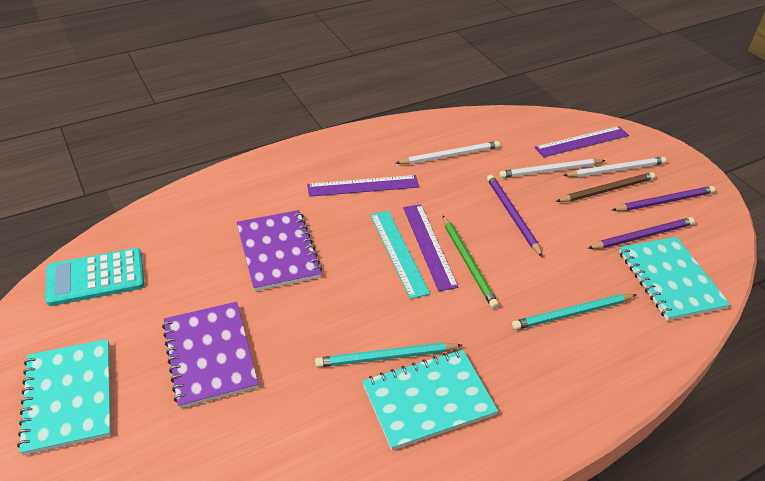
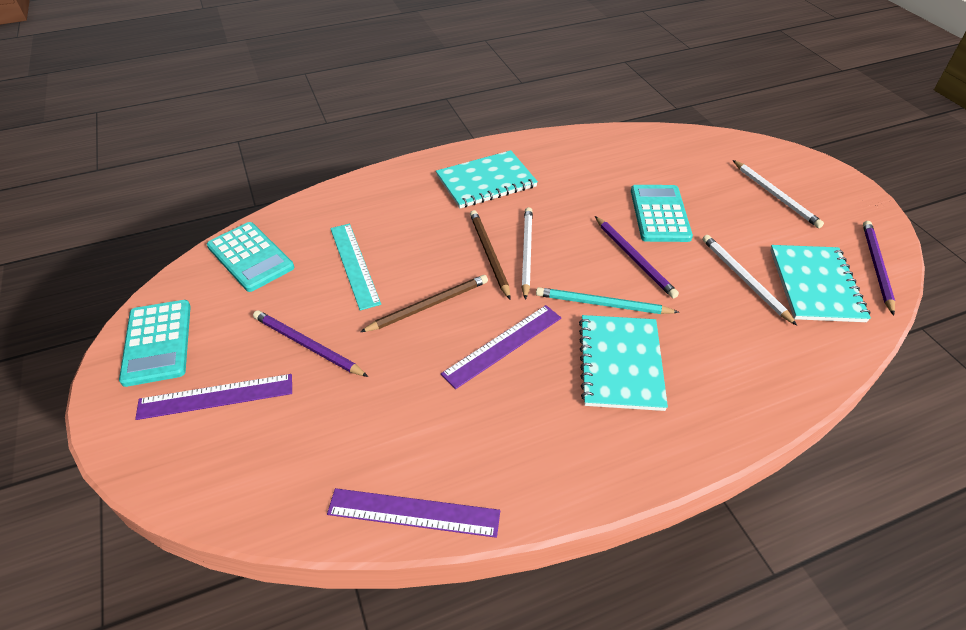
brown pencil: [556,172,655,202] = 1 -> [360,275,488,332] [470,210,511,300] = 2
green pencil: [443,216,499,309] = 1 -> none = 0
purple notebook: [162,302,258,408] [237,210,322,291] = 2 -> none = 0
turquoise calculator: [45,248,144,306] = 1 -> [119,300,191,387] [207,222,294,292] [631,185,693,242] = 3
turquoise pencil: [315,342,462,367] [512,294,637,330] = 2 -> [536,287,679,314] = 1

